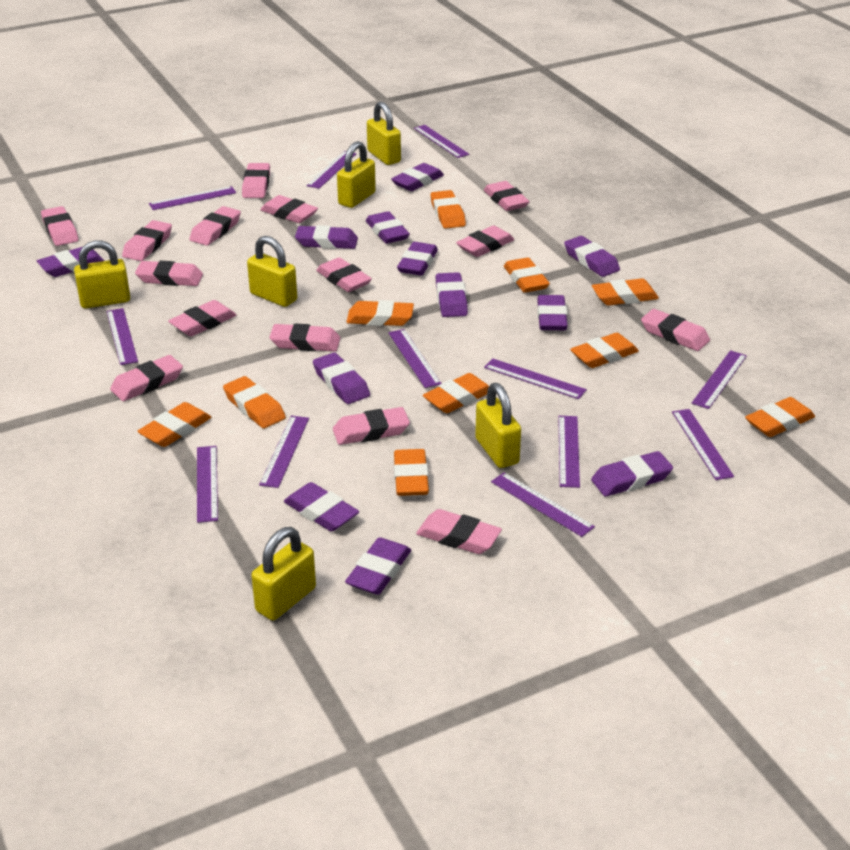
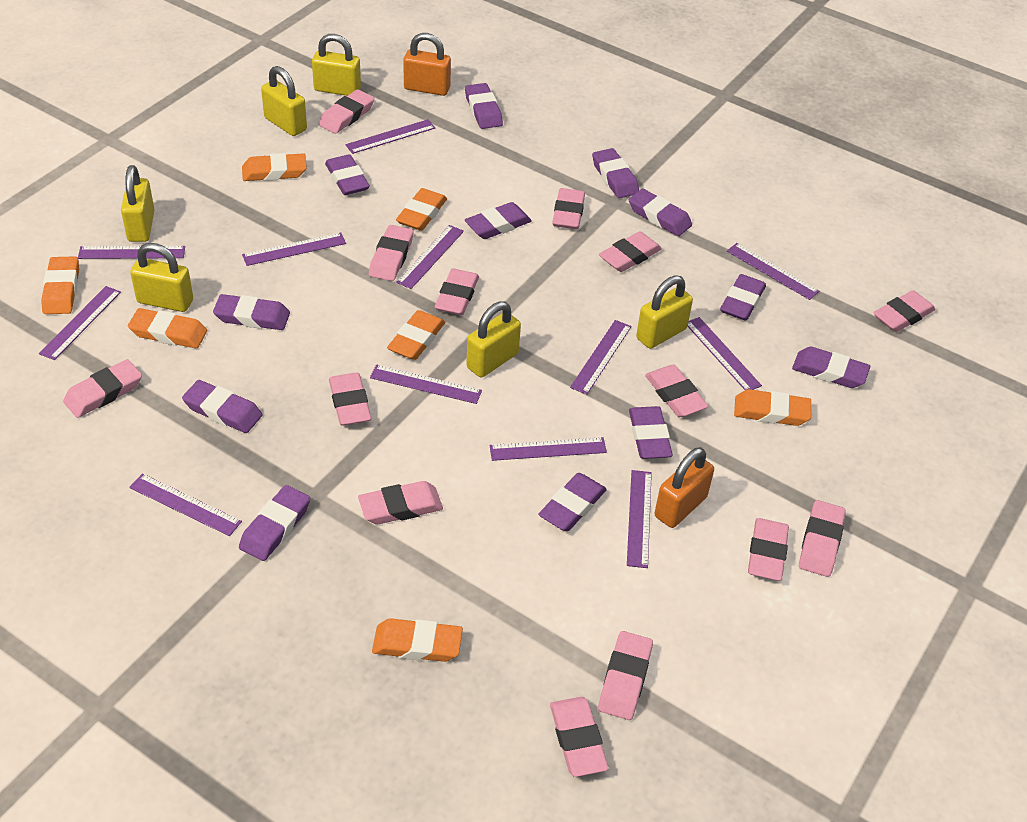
orange eraser: [137,402,211,447] [223,376,286,428] [346,300,414,326] [394,449,429,496] [423,373,489,413] [431,190,466,229] [504,257,550,293] [570,333,639,368] [592,278,659,306] [745,397,815,437] = 10 -> [41,256,79,314] [128,308,207,348] [242,153,307,181] [372,618,463,662] [387,310,445,360] [396,188,447,231] [734,389,811,426] = 7
orange padlock: none = 0 -> [403,33,451,96] [655,447,714,528] = 2
pink eraser: [41,206,79,246] [110,355,183,401] [122,220,172,261] [135,260,203,286] [168,300,237,336] [189,206,241,246] [242,163,270,198] [260,195,318,223] [269,323,340,352] [316,257,372,292] [333,407,410,445] [416,509,502,554] [456,226,514,257] [484,181,530,211] [641,309,710,351] = 15 -> [63,359,142,418] [319,89,374,134] [329,373,371,426] [358,481,443,525] [369,225,413,281] [435,269,479,315] [550,697,609,777] [552,188,585,229] [598,631,653,720] [599,231,662,272] [645,365,708,417] [748,518,789,581] [799,500,846,577] [873,290,935,332] = 14

